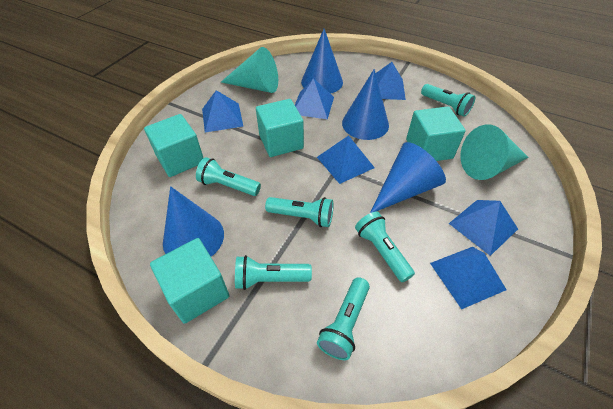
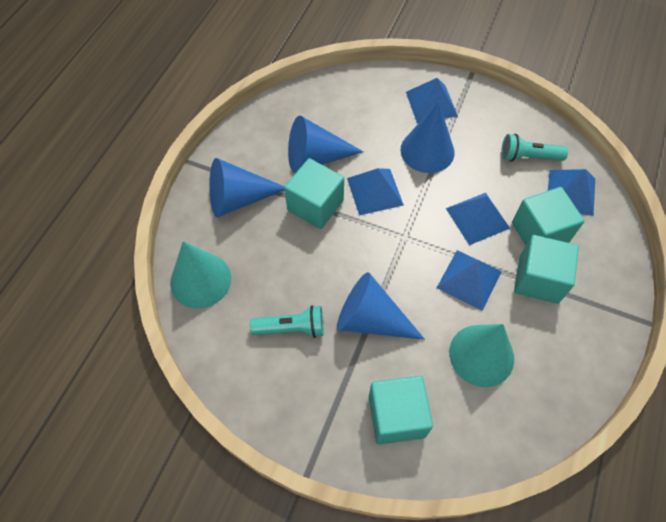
blue pyramid: [202,90,243,132] [295,78,334,119] [317,135,375,184] [376,62,406,100] [430,247,507,309] [449,200,518,256] = 6 -> [347,168,404,215] [406,78,458,123] [437,250,502,311] [446,193,510,245] [548,169,595,216] = 5
turquoise flashlight: [196,157,261,196] [235,255,312,290] [265,197,334,227] [317,277,370,360] [355,211,415,282] [421,84,475,117] = 6 -> [250,305,324,338] [501,134,568,162] = 2

